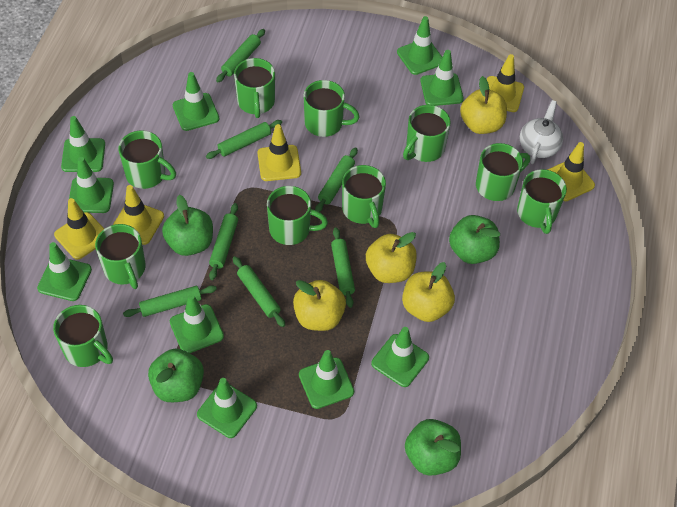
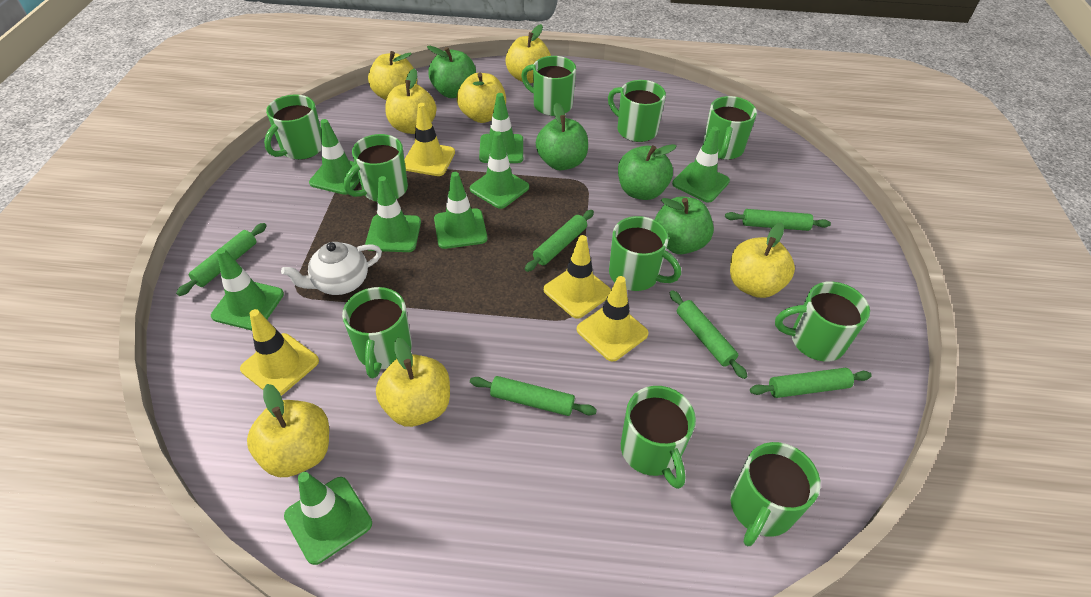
green rolling pin: [123,285,217,317] [206,120,282,159] [209,203,238,280] [216,29,265,82] [233,256,285,327] [315,148,358,212] [331,227,355,308] = 7 -> [176,223,267,296] [470,376,597,416] [525,210,594,272] [670,290,748,379] [725,209,831,231] [750,368,872,398] = 6
green traffic cone: [37,242,92,301] [61,116,105,172] [69,157,114,213] [170,294,224,353] [173,72,219,131] [197,378,257,438] [299,350,354,409] [371,327,429,387] [397,16,442,75] [420,50,464,106] = 10 -> [211,248,284,330] [284,472,372,565] [309,119,360,195] [365,176,421,252] [434,172,487,249] [470,131,529,209] [479,93,523,163] [672,127,730,202] = 8
yellow apple: [293,280,346,331] [366,232,417,283] [402,262,455,322] [460,76,507,134] = 4 -> [247,384,329,477] [368,51,417,100] [376,338,450,427] [385,68,437,134] [457,73,506,123] [505,24,551,83] [730,222,795,298] = 7
yellow traffic cone: [54,198,104,260] [113,185,164,245] [257,124,301,181] [487,54,524,112] [547,142,595,201] = 5 -> [240,309,319,396] [404,103,455,176] [544,235,611,319] [577,276,649,361] = 4

